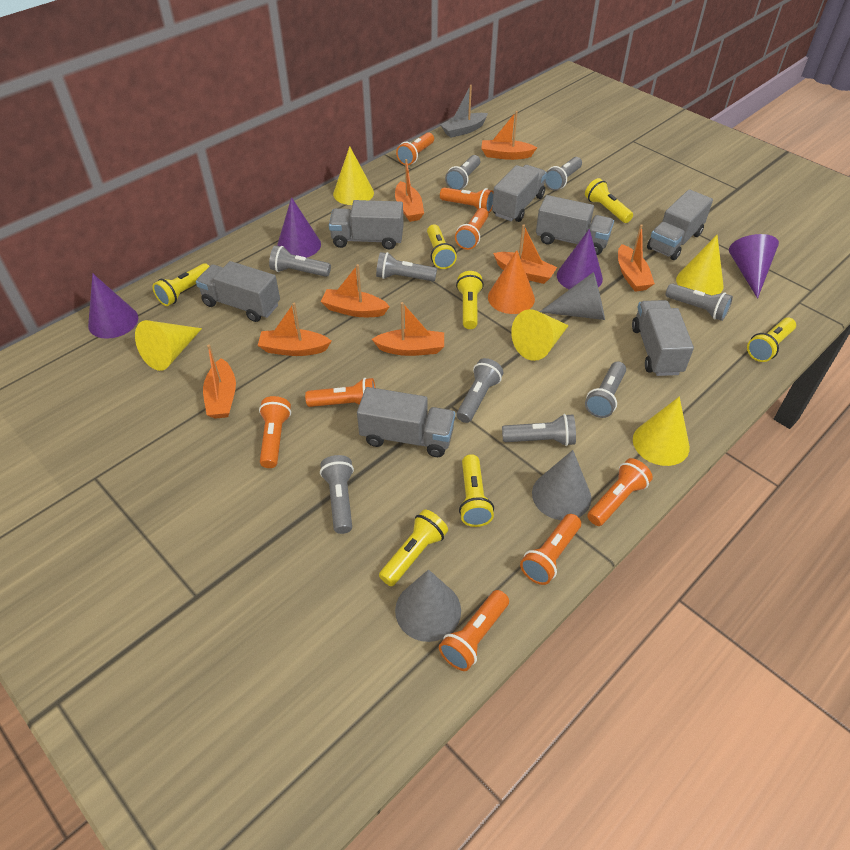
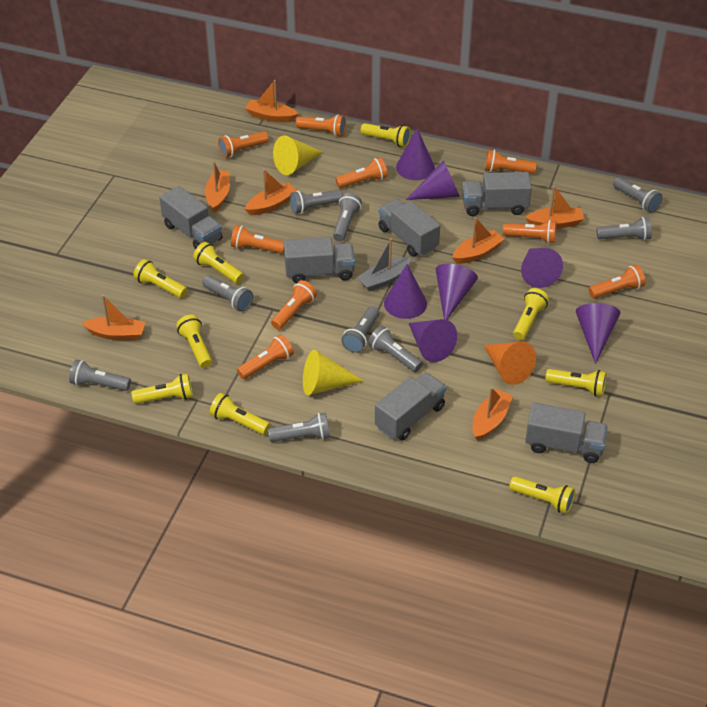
grey cone: [395,569,461,642] [532,450,591,520] [540,272,605,320] = 3 -> none = 0
grey truck: [196,261,280,322] [329,200,403,249] [357,387,455,457] [492,165,547,222] [536,195,614,255] [632,300,694,376] [647,189,713,260] = 7 -> [159,186,222,249] [284,237,355,284] [375,372,446,440] [378,198,440,257] [462,172,532,216] [525,403,608,463] = 6
orange boat: [203,345,236,419] [257,303,331,356] [320,264,390,317] [372,302,444,356] [395,159,424,222] [481,111,537,160] [493,224,557,284] [618,224,655,292] = 8 -> [82,295,145,340] [205,161,230,212] [245,80,298,122] [245,169,297,215] [452,217,504,264] [473,387,513,441] [525,185,584,229] = 7
orange flashlight: [259,396,291,468] [305,378,375,407] [396,132,434,165] [439,590,509,671] [440,187,493,213] [455,208,488,250] [520,514,581,585] [587,458,653,526] = 8 -> [218,131,269,158] [231,225,284,254] [237,334,294,379] [271,280,317,330] [296,115,346,137] [335,157,388,188] [485,150,537,174] [503,220,557,244] [589,265,645,299] = 9
purple cone: [88,273,138,339] [277,197,321,258] [557,229,603,290] [729,234,779,299] = 4 -> [384,264,427,319] [396,129,435,180] [406,160,460,200] [408,319,457,362] [436,264,478,320] [521,248,563,288] [576,303,620,364] = 7
yellow cone: [135,320,202,371] [333,146,374,205] [511,309,569,361] [633,397,690,466] [676,235,724,295] = 5 -> [273,135,323,175] [303,350,364,395] = 2
yellow flashlight: [152,263,209,306] [379,509,448,586] [427,224,457,269] [456,271,484,329] [459,454,494,527] [585,178,633,223] [747,318,796,362] = 7 -> [131,373,193,404] [133,259,187,298] [176,315,212,368] [193,242,244,284] [209,393,270,435] [361,123,411,147] [509,476,575,514] [513,288,549,340] [545,369,606,396] = 9

